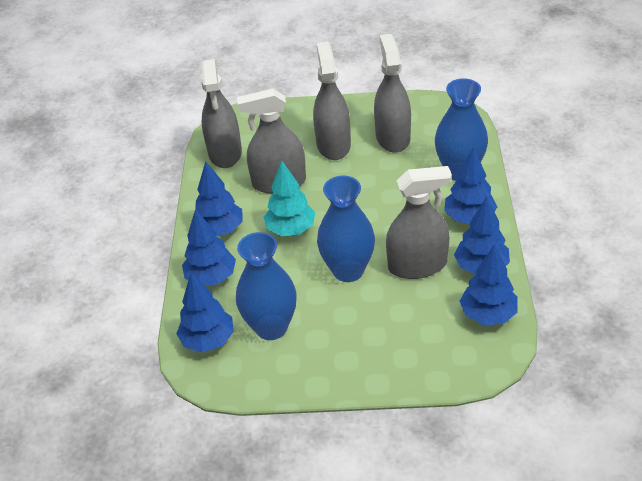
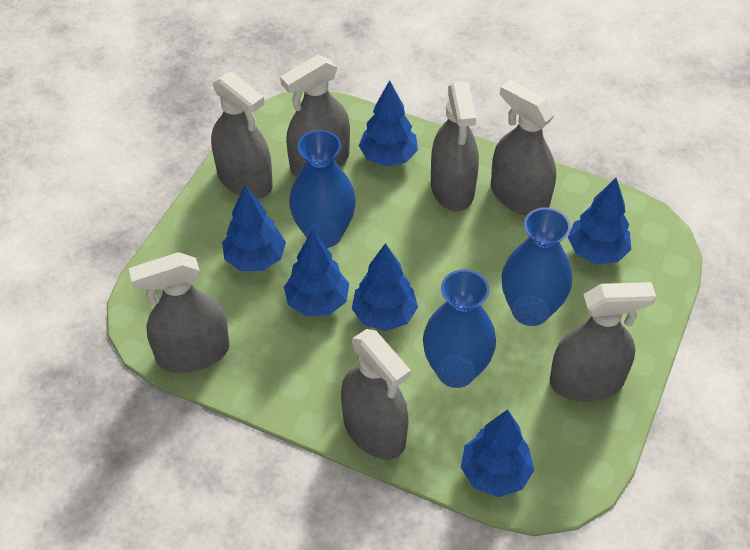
grey spray bottle: [201,59,242,168] [237,89,306,194] [313,41,351,160] [374,34,411,153] [386,166,452,279] = 5 -> [129,252,230,373] [211,71,273,199] [280,55,350,177] [341,329,411,460] [431,81,479,211] [491,80,556,215] [550,282,656,402] = 7
turquoise tree: [264,161,315,236] = 1 -> none = 0

